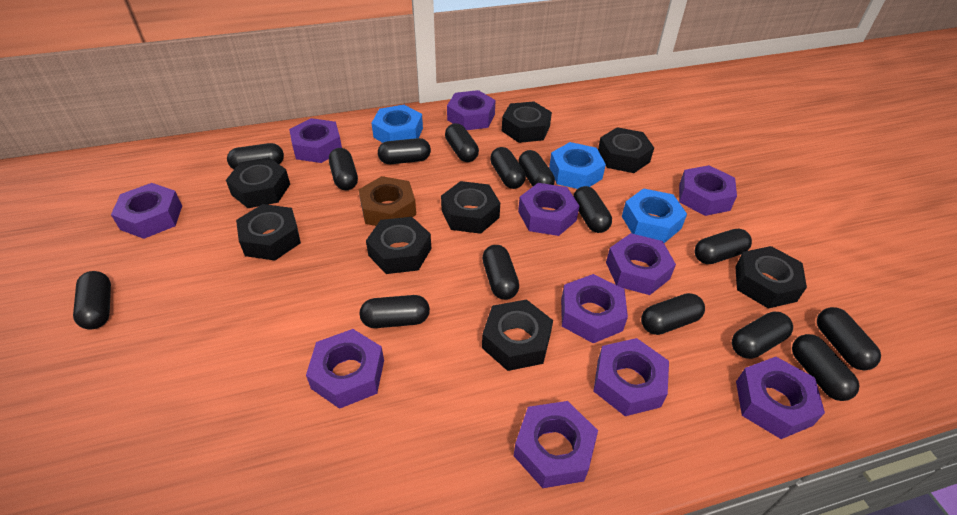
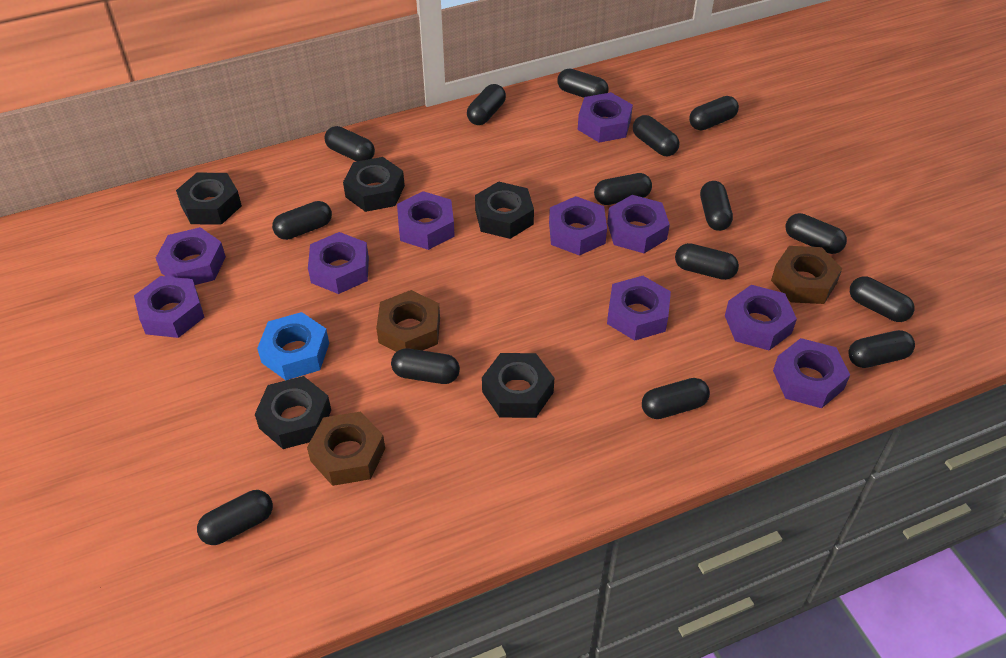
black nut: [226,157,290,208] [236,204,301,260] [366,217,431,274] [441,181,500,234] [482,299,553,371] [502,101,552,143] [598,127,654,173] [735,246,807,309] = 8 -> [176,173,242,224] [255,376,331,449] [343,157,405,212] [475,181,534,239] [482,353,554,418] = 5
blue nut: [372,105,423,143] [549,142,606,189] [622,188,687,243] = 3 -> [257,312,329,380] = 1
brown nut: [358,176,416,226] = 1 -> [307,411,385,486] [376,290,440,352] [771,246,842,304] = 3
purple nut: [111,183,182,239] [289,118,342,163] [306,329,384,409] [447,90,496,130] [514,401,598,488] [518,183,579,236] [561,274,628,343] [593,338,669,416] [606,233,676,295] [679,165,737,216] [736,357,825,439] = 11 -> [134,276,204,338] [156,227,226,285] [308,232,369,294] [397,191,455,250] [549,196,607,256] [578,92,633,142] [607,195,670,253] [607,276,671,341] [725,285,797,350] [773,338,850,408] = 10

